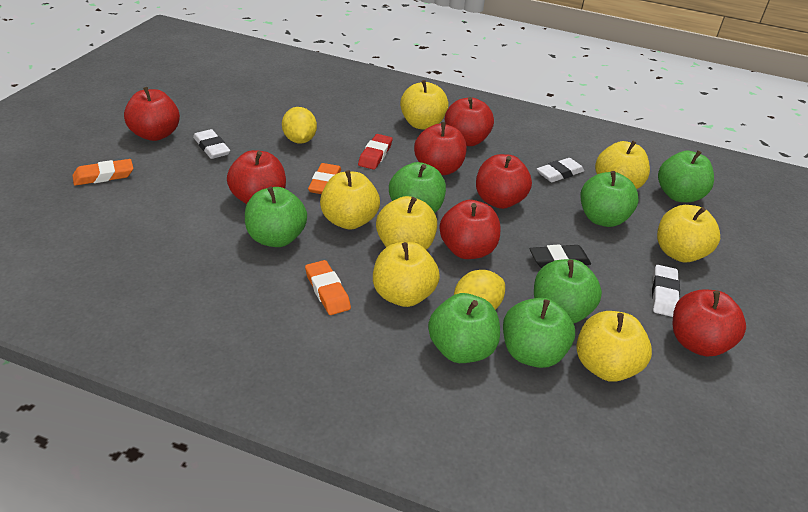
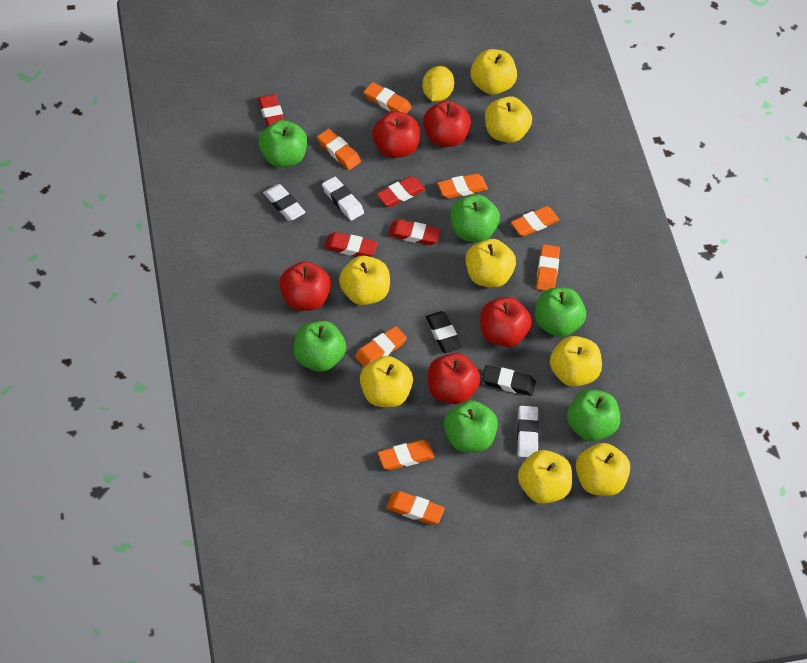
black eraser: [529,245,591,268] = 1 -> [426,311,462,353] [482,365,536,396] = 2
green apple: [245,187,307,247] [389,162,446,213] [428,293,500,363] [503,298,575,368] [534,259,602,323] [581,171,639,227] [658,150,714,202] = 7 -> [259,120,307,167] [294,321,346,372] [444,400,498,452] [451,194,500,242] [535,288,586,337] [567,389,620,441] = 6
orange eraser: [72,159,133,186] [305,260,351,315] [308,163,341,194] = 3 -> [317,129,361,170] [355,326,407,367] [364,82,412,114] [378,440,434,470] [386,491,445,525] [438,174,488,198] [511,206,559,236] [536,244,560,291] = 8
red apple: [124,87,180,141] [227,150,286,204] [414,122,467,175] [440,200,500,259] [445,97,494,146] [476,154,532,209] [672,290,746,357] = 7 -> [279,261,331,311] [372,111,420,158] [423,100,471,147] [428,353,480,405] [480,297,532,347] = 5
red eraser: [358,134,393,170] = 1 -> [258,94,284,127] [324,232,377,257] [376,176,425,207] [388,220,441,245] = 4
yellow apple: [320,170,380,230] [373,242,440,307] [376,196,437,250] [400,80,449,130] [576,311,652,382] [595,140,650,189] [657,205,720,262] = 7 -> [339,256,390,305] [360,356,413,407] [465,239,516,288] [471,49,517,95] [485,96,532,143] [518,450,572,504] [550,336,602,387] [576,443,630,496] = 8
yellow lemon: [282,107,317,144] [454,270,505,310] = 2 -> [422,66,455,101] = 1

